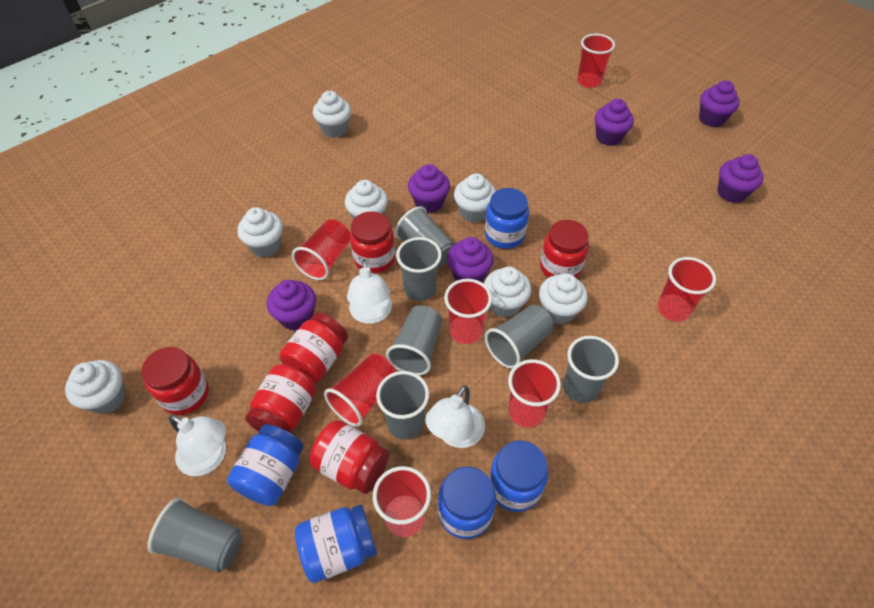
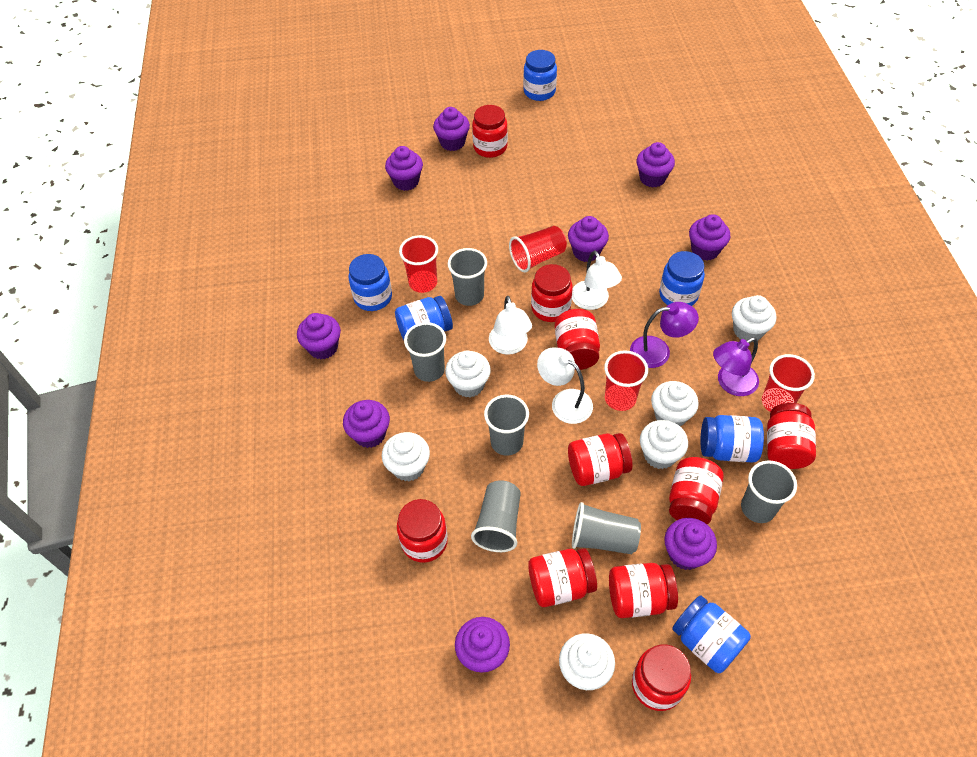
blue jar: [227,424,304,506] [295,505,377,583] [438,466,496,539] [485,188,529,249] [489,440,548,512] = 5 -> [349,254,392,311] [395,296,453,340] [523,50,557,101] [659,251,705,306] [672,595,751,673] [701,415,764,463] = 6
grey cup: [148,498,242,573] [376,371,429,439] [386,305,442,376] [395,206,455,267] [396,237,442,301] [485,305,554,369] [563,336,619,403] = 7 -> [404,322,446,382] [448,248,487,306] [471,480,521,552] [484,394,529,456] [572,502,641,554] [741,460,797,523] = 6
purple cupcake: [267,280,316,331] [408,164,450,213] [447,237,493,282] [595,99,634,146] [699,80,740,127] [717,154,763,203] = 6 -> [297,313,341,359] [343,400,390,448] [385,146,423,191] [433,107,470,151] [455,617,510,672] [568,216,609,262] [637,142,675,187] [664,518,717,570] [689,214,730,261] = 9
purple lamp: none = 0 -> [630,302,699,368] [713,337,759,396] = 2
red cup: [292,219,350,280] [324,354,396,427] [373,466,431,537] [444,279,492,344] [508,359,561,428] [577,34,615,88] [657,257,716,322] = 7 -> [399,235,438,293] [509,226,567,272] [604,350,648,411] [762,354,815,412] = 4
red jar: [142,347,209,415] [245,364,316,433] [279,313,348,383] [309,420,389,494] [350,211,395,274] [540,220,589,278] = 6 -> [397,499,448,563] [472,105,508,158] [528,548,597,607] [531,264,573,322] [555,309,600,370] [568,433,632,486] [609,563,678,618] [632,644,691,711] [669,457,724,525] [767,403,816,469] = 10
white cupcake: [65,360,126,414] [237,207,283,257] [313,91,351,138] [345,180,388,220] [454,173,496,223] [484,267,532,318] [539,273,588,324] = 7 -> [382,432,430,481] [445,351,491,397] [559,633,615,690] [640,420,688,469] [651,381,699,427] [732,295,776,342] = 6

